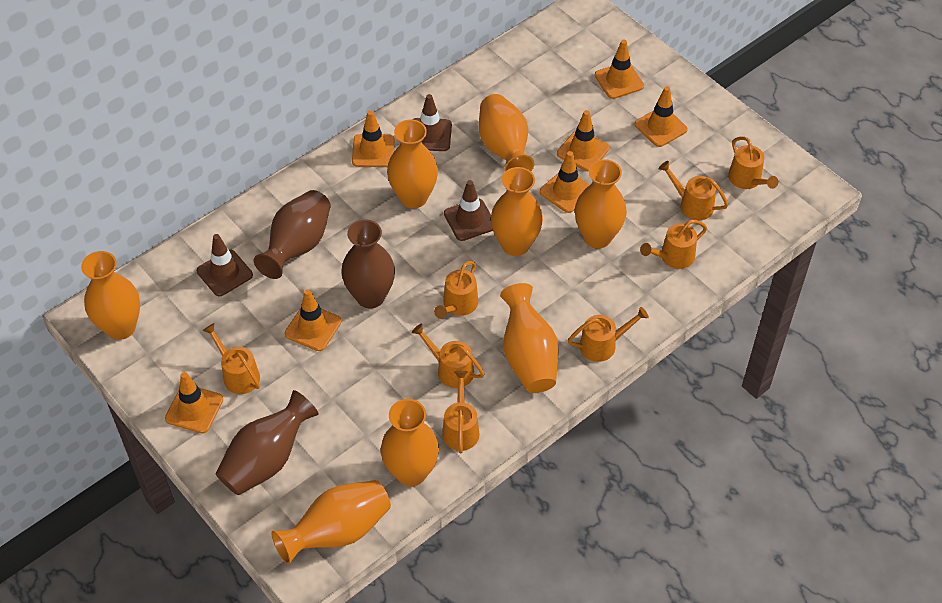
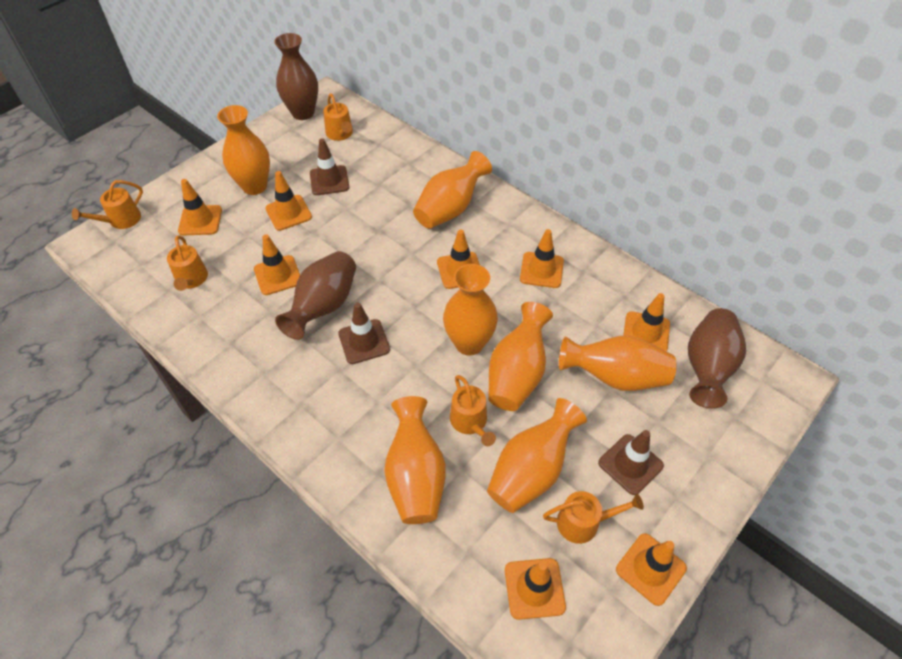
orange traffic cone: [165,372,223,433] [285,289,342,351] [352,110,395,167] [540,151,590,213] [557,110,609,171] [595,40,644,99] [635,86,688,147] = 7 -> [178,179,222,236] [254,234,300,295] [265,171,312,231] [437,230,480,289] [505,558,566,620] [520,229,564,288] [616,533,687,606] [623,293,670,352] = 8
orange vase: [81,251,140,340] [272,480,391,565] [381,399,439,486] [387,119,438,208] [479,94,534,172] [491,167,543,256] [500,283,559,393] [575,159,627,248] = 8 -> [217,105,270,195] [384,396,446,524] [413,151,492,229] [443,264,498,355] [487,398,587,513] [488,302,553,411] [559,336,676,391] = 7
orange watering can: [203,323,260,394] [412,324,484,388] [434,261,478,319] [442,371,480,453] [568,307,649,362] [640,220,707,269] [658,161,728,220] [728,137,778,189] = 8 -> [72,180,143,229] [167,236,208,291] [323,93,353,141] [450,375,496,446] [543,491,644,544] = 5

